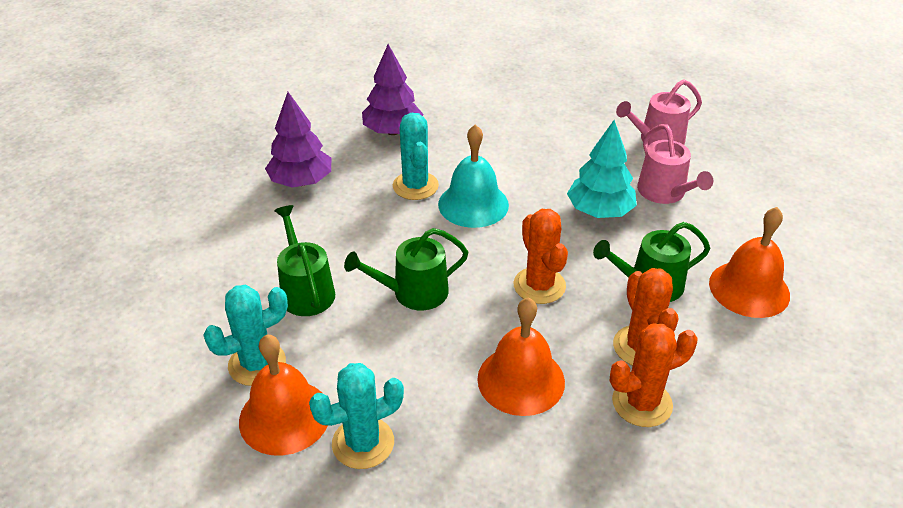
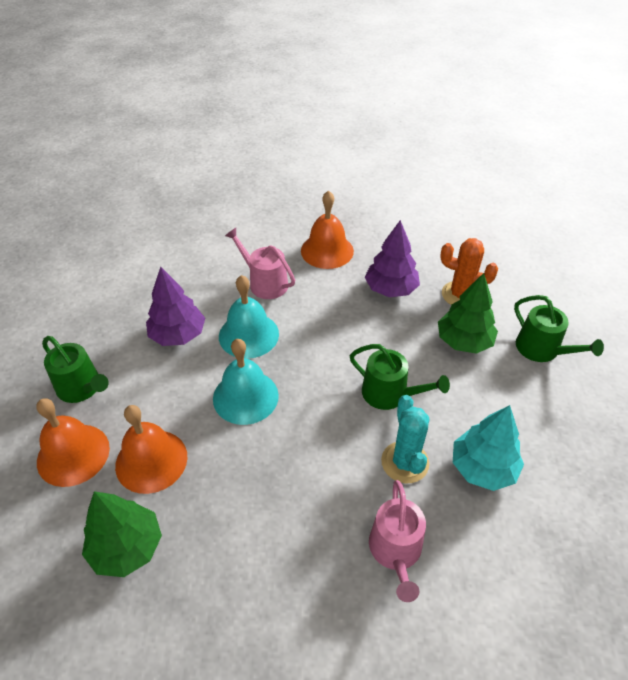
green tree: none = 0 -> [82,491,162,577] [438,273,498,354] = 2
orange cactus: [514,209,568,304] [610,324,698,427] [613,268,678,366] = 3 -> [440,238,498,305] = 1
turquoise bell: [438,124,509,228] = 1 -> [213,339,279,425] [219,275,279,359] = 2
turquoise cactus: [203,285,288,386] [309,363,404,469] [393,113,439,200] = 3 -> [381,395,429,483] = 1

